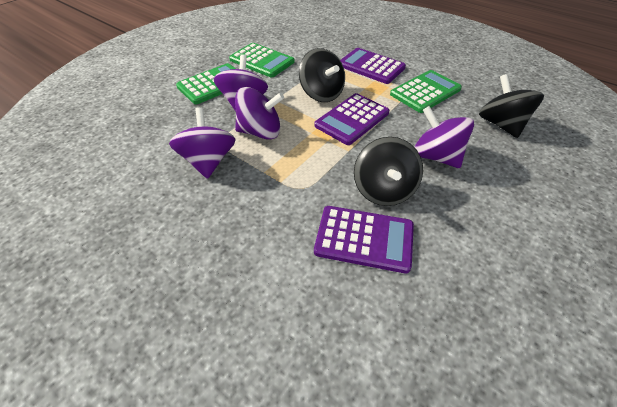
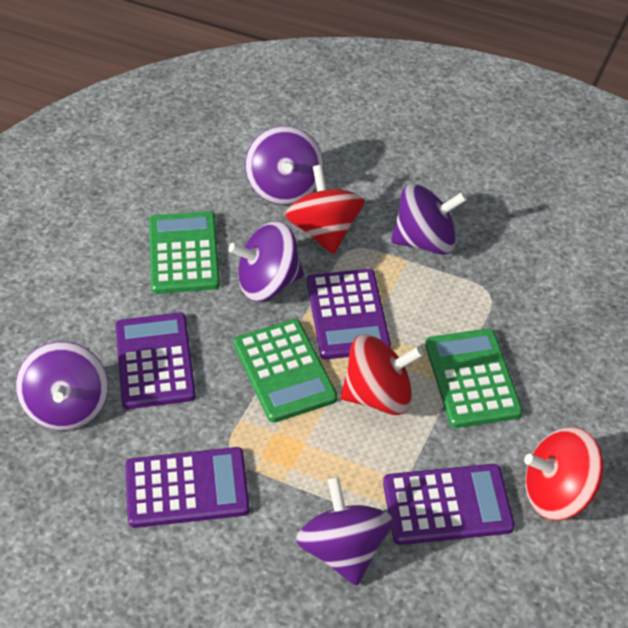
black spinning top: [299,48,345,102] [354,137,423,206] [479,74,544,138] = 3 -> none = 0
purple calculator: [314,93,389,145] [314,206,414,274] [340,48,406,84] = 3 -> [115,313,196,409] [125,447,250,528] [307,269,391,359] [383,464,515,545] = 4
purple spinning top: [169,107,235,179] [214,54,268,111] [235,87,284,140] [414,106,474,168] = 4 -> [16,342,108,431] [228,221,304,302] [245,126,324,205] [296,476,393,586] [391,183,467,255] = 5
red spinning top: none = 0 -> [285,165,365,254] [341,334,423,415] [524,427,603,520] = 3

